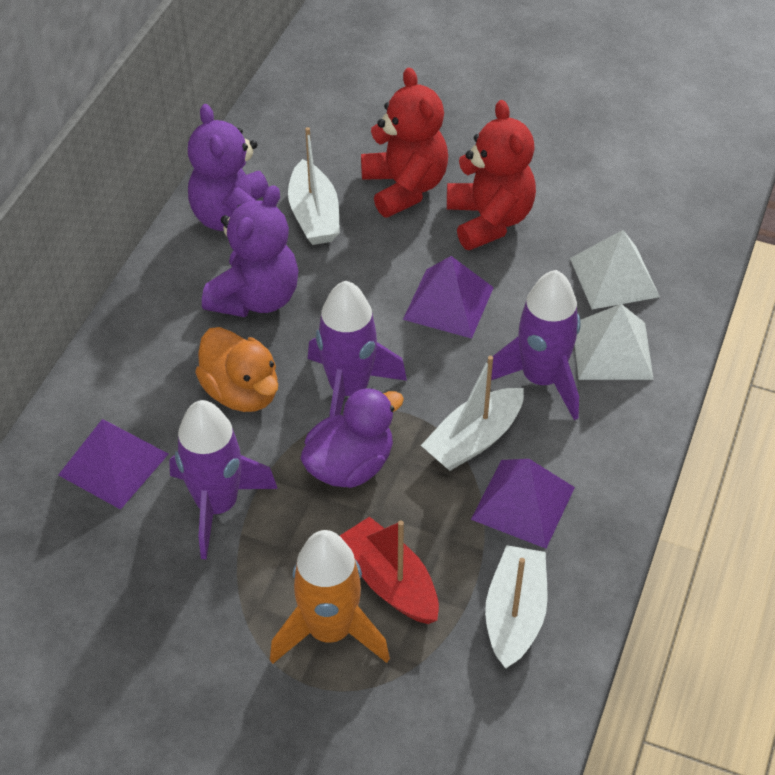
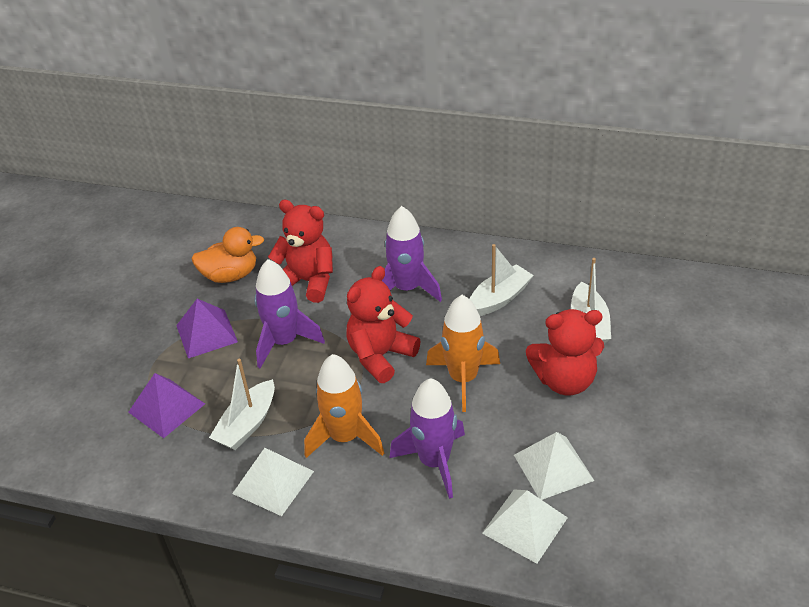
orange rocket: [270,530,390,664] = 1 -> [304,354,384,458] [426,295,500,412] = 2
purple duck: [300,387,404,488] = 1 -> none = 0
purple pyramid: [58,419,168,510] [403,256,494,339] [471,459,575,549] = 3 -> [128,373,205,438] [176,299,238,358] = 2
purple teddy bear: [188,104,269,231] [202,185,299,317] = 2 -> none = 0
red boat: [340,517,439,624] = 1 -> none = 0
red teddy bear: [361,67,448,218] [447,100,536,250] = 2 -> [268,200,333,303] [347,266,420,383] [526,309,604,396] = 3
white pyramid: [570,230,660,309] [575,304,654,380] = 2 -> [232,448,314,516] [482,489,568,564] [514,432,594,500] = 3

